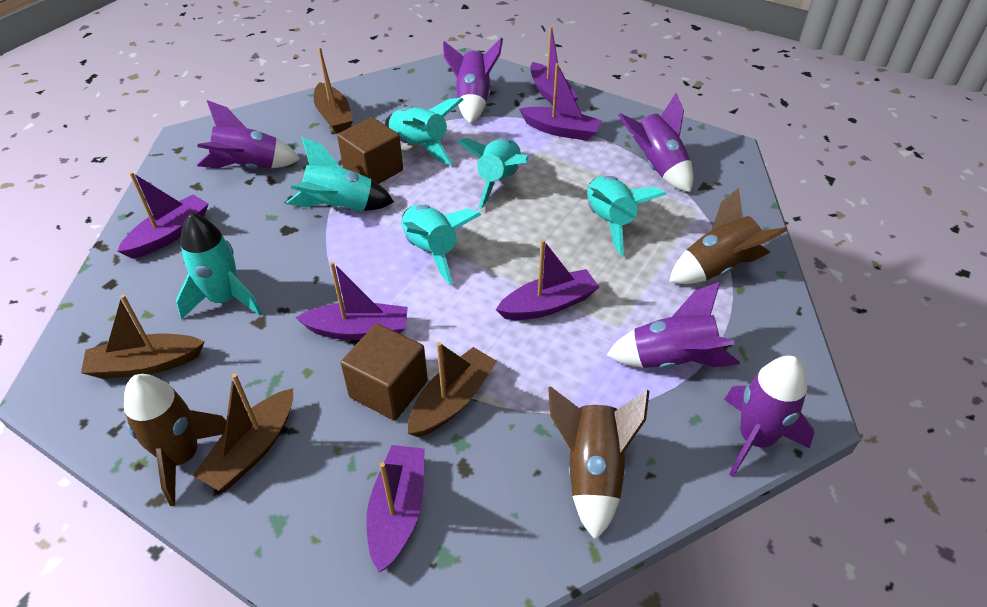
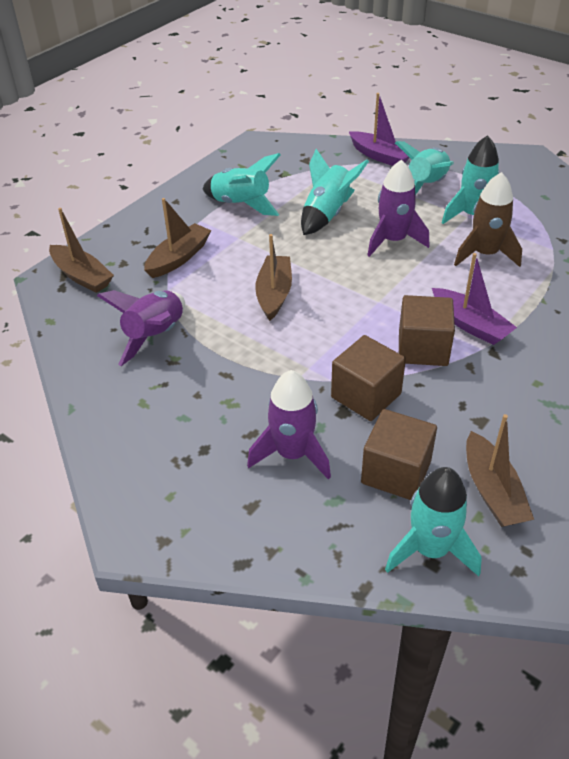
brown cube: [337,117,403,184] [341,323,428,421] = 2 -> [331,335,406,421] [361,409,437,500] [399,295,455,366] = 3
brown rocket: [124,374,226,506] [548,386,650,540] [669,188,788,284] = 3 -> [454,172,522,267] = 1
purple boat: [117,172,209,259] [295,262,408,340] [366,445,425,573] [496,239,599,320] [519,63,602,141] [530,26,578,108] = 6 -> [349,93,410,166] [432,253,517,345] = 2
purple rocket: [197,100,300,169] [443,38,503,124] [607,282,740,369] [618,93,693,192] [724,356,814,477] = 5 -> [97,290,185,366] [247,370,331,480] [367,160,429,257] = 3
turquoise rocket: [176,213,262,319] [286,137,394,211] [385,98,463,165] [402,205,481,285] [457,138,529,209] [587,176,666,256] = 6 -> [203,153,281,216] [301,149,369,235] [385,467,482,576] [395,141,454,195] [442,135,499,224] = 5

